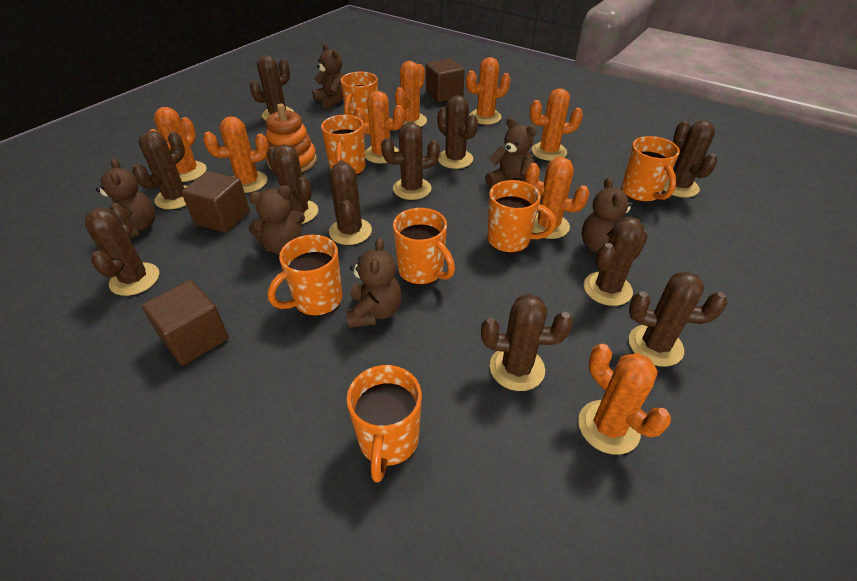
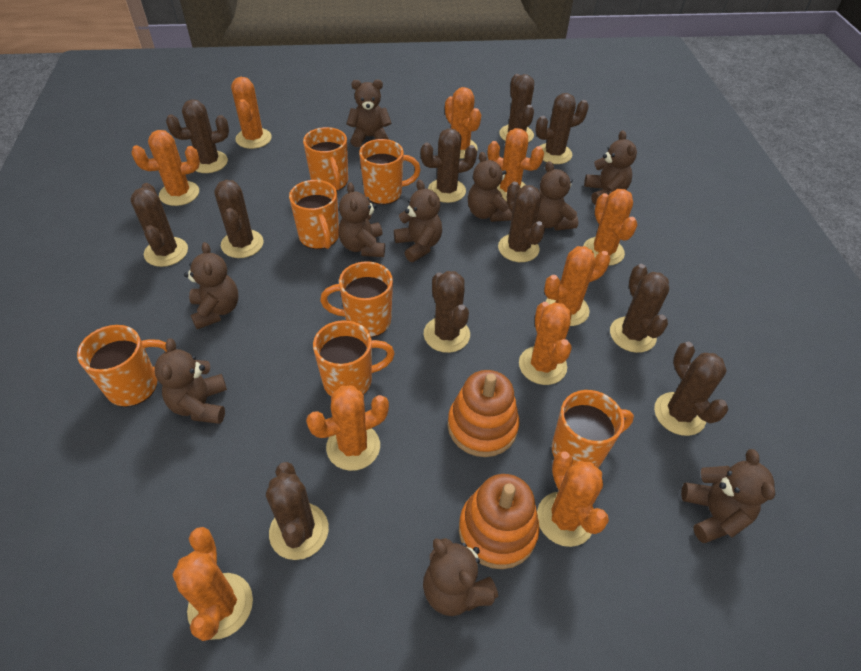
brown cube: [142,280,229,365] [181,171,250,233] [426,59,465,102] = 3 -> none = 0
brown teddy bear: [96,159,155,239] [248,185,305,254] [312,44,344,109] [346,238,401,328] [485,118,537,186] [582,177,633,253] = 6 -> [154,338,227,424] [184,242,239,329] [338,182,385,257] [347,80,391,147] [394,180,442,262] [423,538,498,616] [468,152,512,222] [536,161,578,231] [584,130,637,205] [681,449,775,543] = 10
orange cactus: [149,107,207,182] [203,116,269,193] [354,91,405,164] [395,61,427,127] [466,57,511,125] [525,157,589,239] [530,88,583,161] [578,344,671,455] = 8 -> [132,130,200,206] [172,527,253,641] [231,77,272,149] [306,385,389,471] [445,87,481,159] [487,128,544,201] [519,302,572,385] [537,451,609,547] [544,246,610,326] [583,189,637,266] = 10
orange stacking toy: [266,104,317,172] = 1 -> [448,370,519,457] [459,474,540,569] = 2

